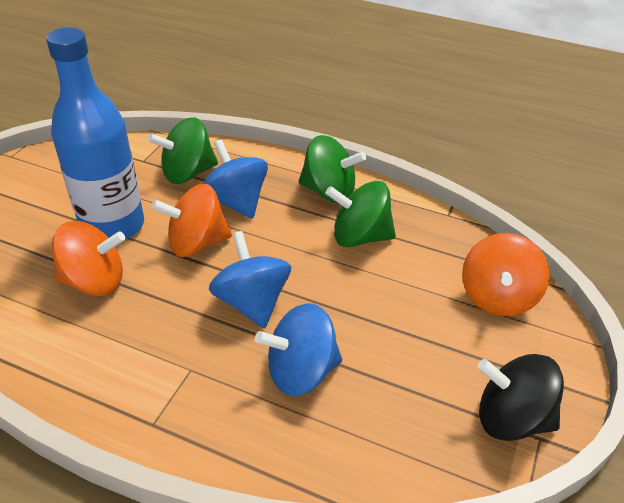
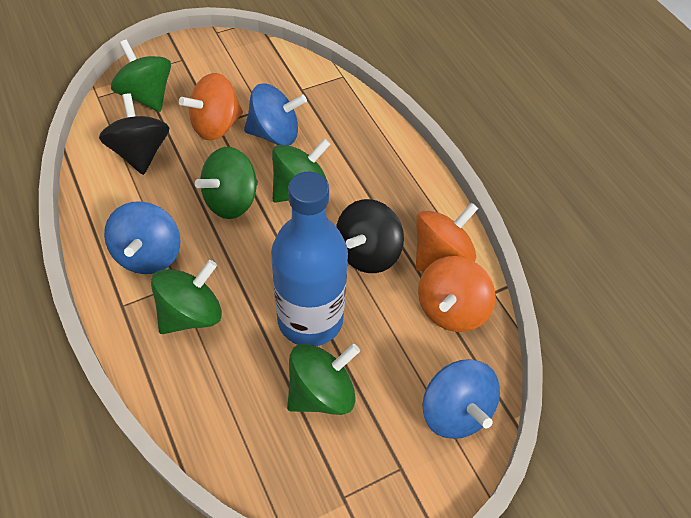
black spinning top: [477,354,564,441] = 1 -> [99,93,170,175] [336,199,404,273] = 2
green spinning top: [148,118,218,184] [298,135,366,203] [325,181,396,247] = 3 -> [111,40,171,112] [151,260,222,334] [195,147,258,219] [272,138,331,203] [287,344,360,415] = 5

